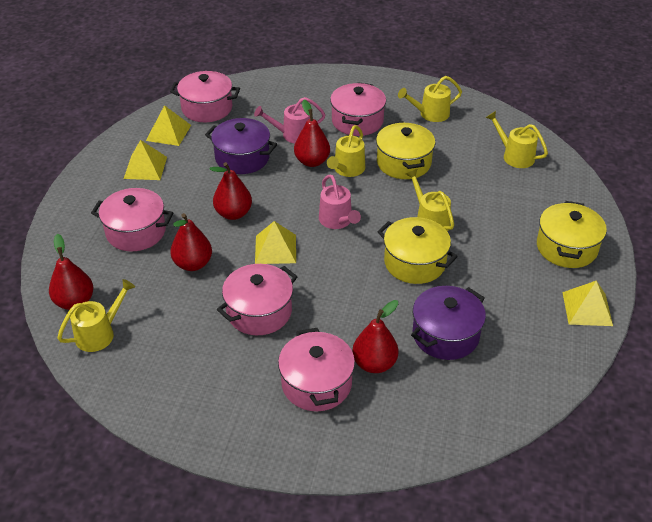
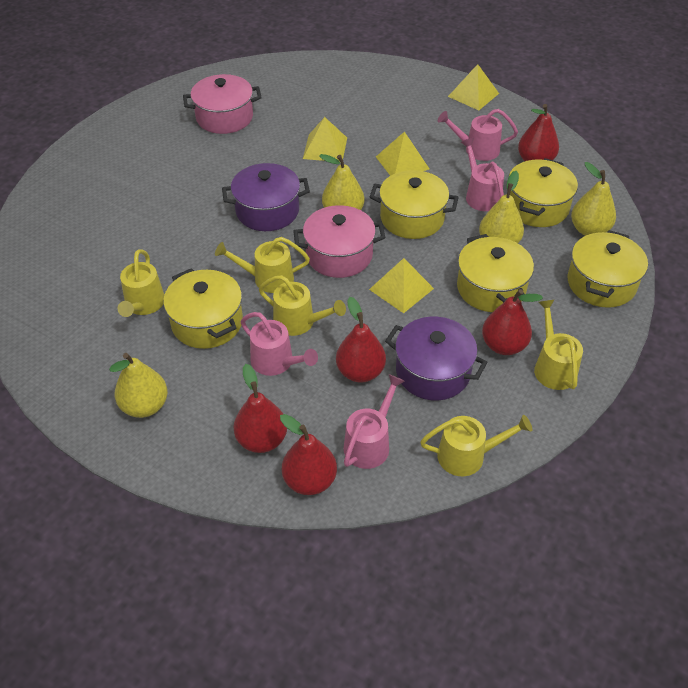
pink pot: [91,188,173,251] [170,71,240,122] [217,264,297,335] [278,328,355,411] [330,82,386,136] = 5 -> [183,74,262,134] [293,205,385,278] = 2
pink watering can: [254,97,325,144] [319,175,361,229] = 2 -> [241,312,318,376] [344,374,405,469] [438,109,518,161] [461,138,504,211] = 4
yellow pear: none = 0 -> [109,353,168,418] [319,154,364,210] [479,171,524,243] [571,162,616,236] = 4
yellow pot: [376,121,435,179] [378,217,458,284] [537,201,607,268] = 3 -> [163,268,243,349] [370,170,459,239] [457,234,534,312] [508,158,578,227] [567,230,648,308] = 5

